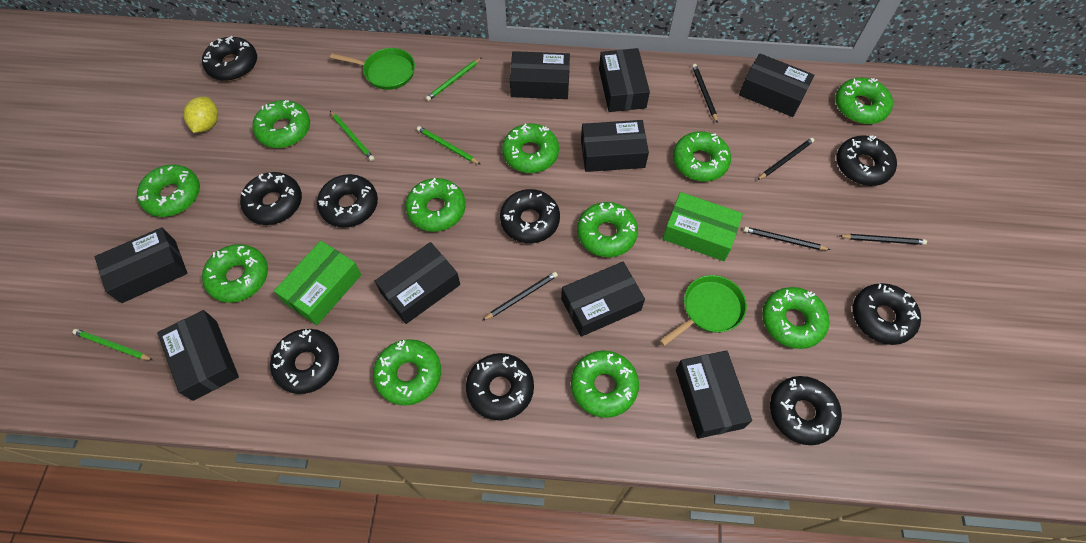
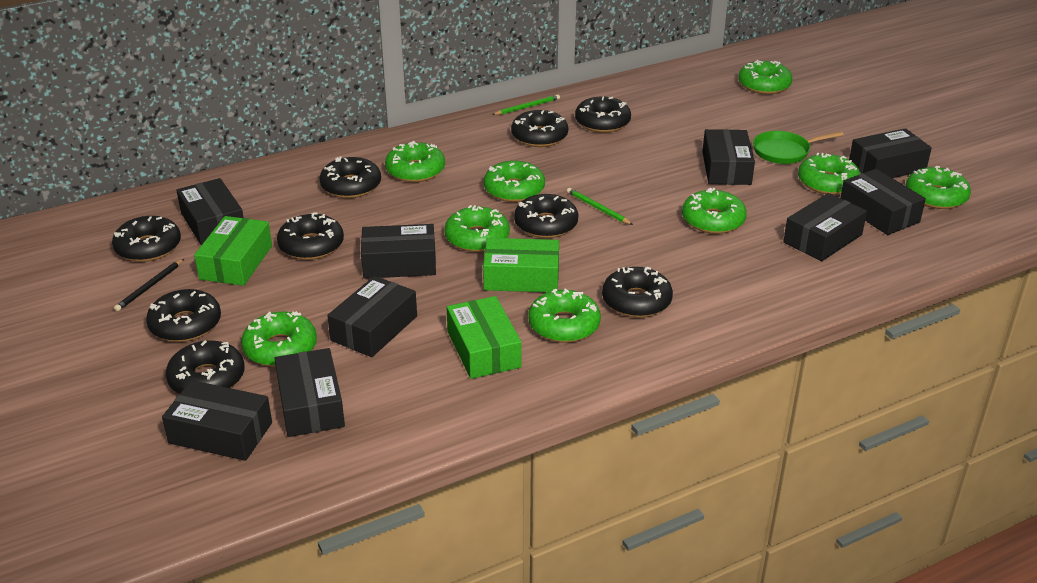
black pencil: [482,272,558,321] [692,64,718,123] [743,227,830,250] [757,138,814,180] [839,234,927,245] = 5 -> [114,259,184,311] = 1
green box: [274,241,361,325] [663,192,743,261] = 2 -> [194,216,272,286] [447,296,522,379] [483,238,559,292] = 3
green donut: [137,164,200,217] [202,244,268,303] [252,100,310,148] [373,339,441,406] [406,178,466,232] [502,123,559,173] [571,351,639,418] [577,202,638,257] [673,131,731,181] [762,287,829,349] [835,78,893,124] = 11 -> [241,311,317,367] [385,141,445,182] [444,205,510,252] [484,161,545,202] [528,288,601,343] [682,188,747,234] [738,60,792,94] [798,153,860,195] [906,166,971,209] = 9
green pan: [330,48,415,90] [659,275,747,346] = 2 -> [753,131,844,164] = 1
green pencil: [72,329,153,360] [330,111,374,161] [417,126,481,165] [426,58,481,101] = 4 -> [492,95,560,115] [567,188,633,225] = 2
yellow lemon: [183,97,218,133] = 1 -> none = 0

